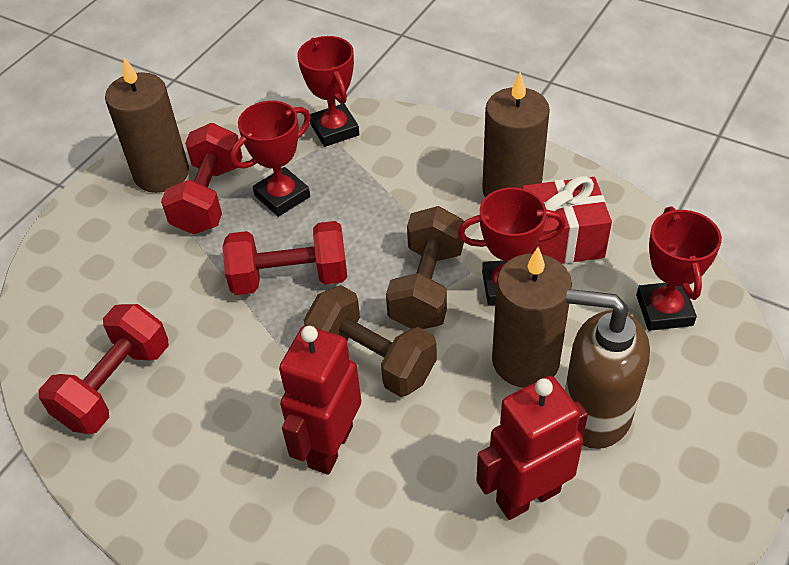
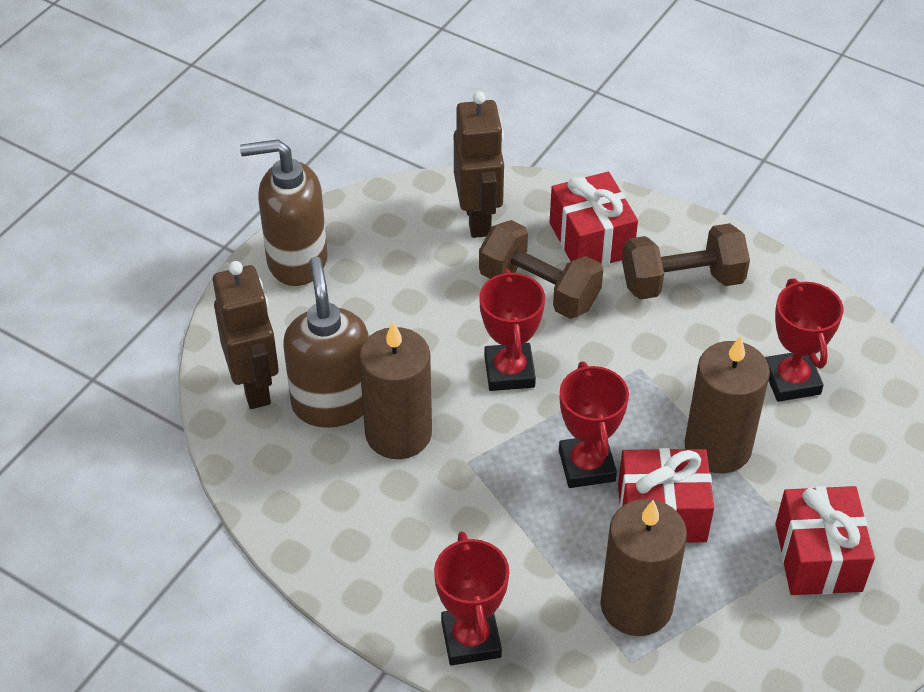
brown robot: none = 0 -> [213,261,279,409] [454,91,504,238] = 2
brown soap dispenser: [565,289,650,449] = 1 -> [240,140,328,286] [283,257,369,428] = 2
red dumbbell: [39,304,169,434] [161,123,243,235] [222,221,347,295] = 3 -> none = 0
red gift: [522,176,612,264] = 1 -> [550,172,638,266] [618,448,714,543] [775,486,875,595] = 3
red robot: [279,326,362,475] [476,376,588,520] = 2 -> none = 0

